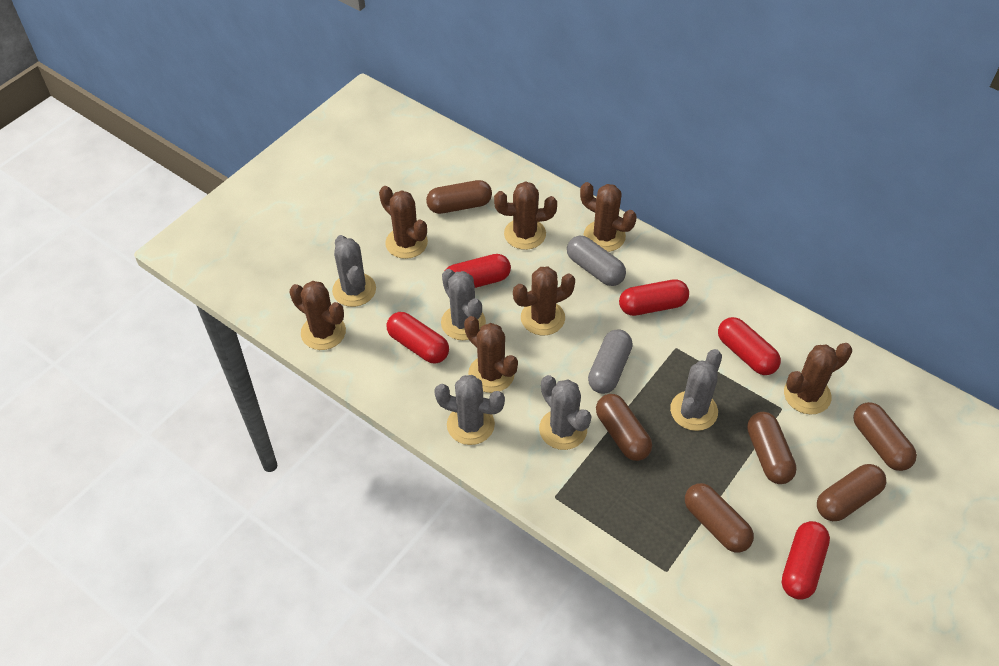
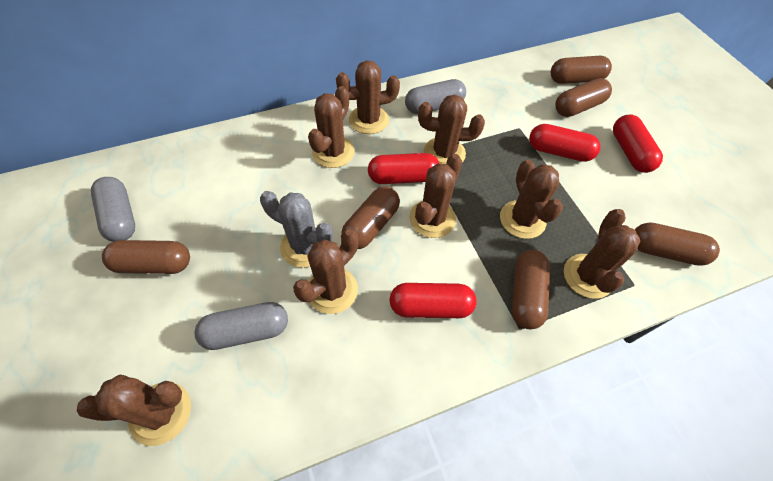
brown cactus: [289,281,346,350] [379,186,428,259] [464,316,518,393] [494,181,557,250] [513,267,575,335] [580,182,637,252] [784,343,852,415] = 7 -> [77,375,191,446] [293,229,359,314] [308,86,355,168] [336,60,400,134] [410,154,462,238] [418,94,485,164] [500,160,563,239] [564,209,640,299] = 8
grey cactus: [332,235,376,307] [434,375,505,445] [441,269,486,340] [539,375,592,450] [670,349,722,431] = 5 -> [260,191,333,268] = 1
grey capsule: [567,235,626,286] [588,330,633,394] = 2 -> [91,177,135,242] [194,302,288,350] [405,79,466,114] = 3
red capsule: [387,312,449,363] [445,254,511,288] [619,279,689,316] [718,317,781,375] [782,521,830,600] = 5 -> [368,153,439,184] [389,283,477,318] [529,124,601,162] [613,115,663,173] = 4

